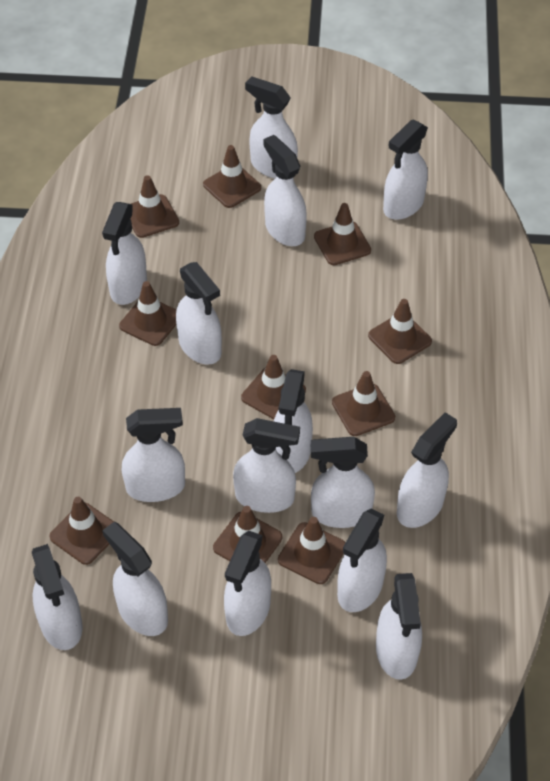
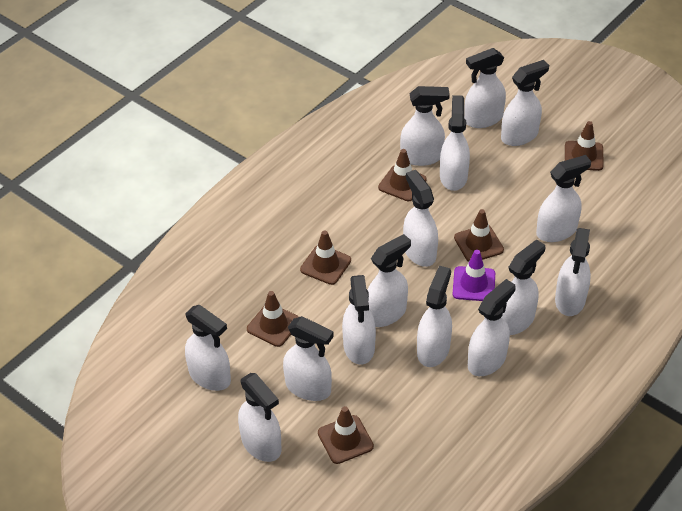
brown traffic cone: [49,497,114,565] [119,281,176,346] [131,175,179,238] [203,145,261,208] [213,506,282,563] [241,355,306,419] [278,517,346,584] [314,203,371,265] [332,371,395,436] [368,299,432,364] = 10 -> [247,291,299,347] [300,230,351,285] [318,406,374,464] [378,149,427,201] [454,209,504,262] [565,121,604,171] = 6
purple traffic cone: none = 0 -> [453,250,495,301] = 1

